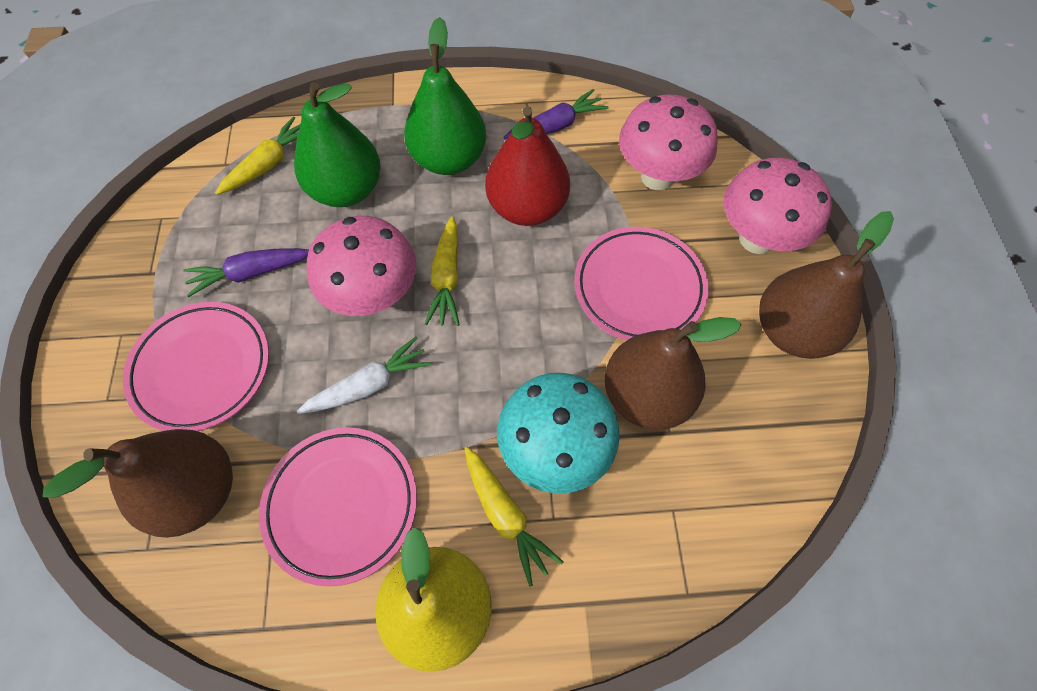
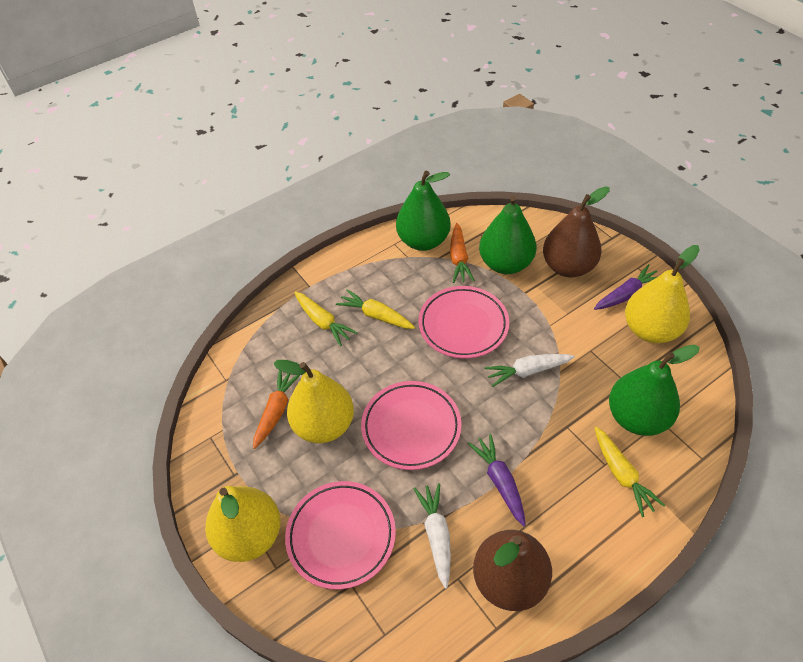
brown pear: [43,429,233,538] [605,317,742,430] [759,211,894,359] = 3 -> [473,530,552,611] [543,186,610,277] = 2
green pear: [294,82,381,207] [404,17,486,175] = 2 -> [396,171,451,251] [479,196,536,274] [609,345,700,436] = 3
orange carrot: none = 0 -> [253,370,300,449] [450,223,475,283] = 2
pink mushroom: [306,216,416,316] [619,94,718,190] [724,158,832,254] = 3 -> none = 0
red pear: [485,106,570,226] = 1 -> none = 0
turquoise mushroom: [497,373,620,494] = 1 -> none = 0
white carrot: [297,337,432,414] = 1 -> [414,483,451,589] [484,354,575,387] = 2
yellow pear: [375,527,491,672] = 1 -> [205,486,281,562] [274,360,354,443] [625,245,700,343] = 3

